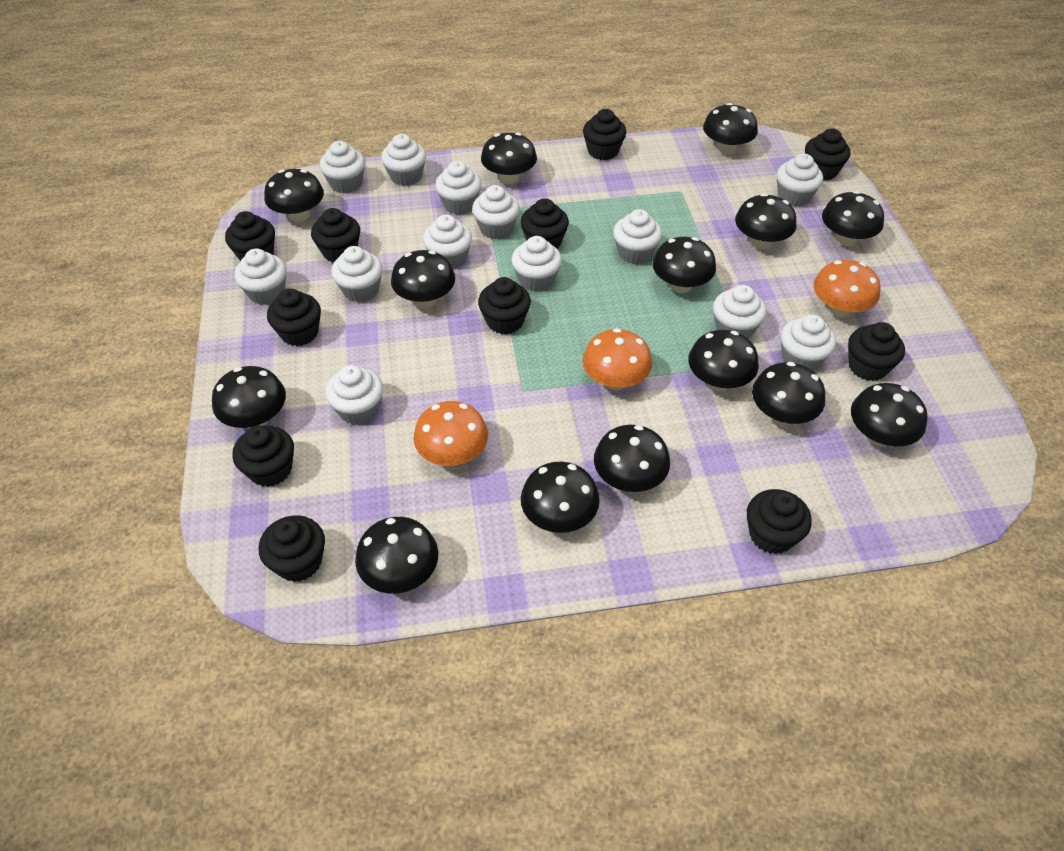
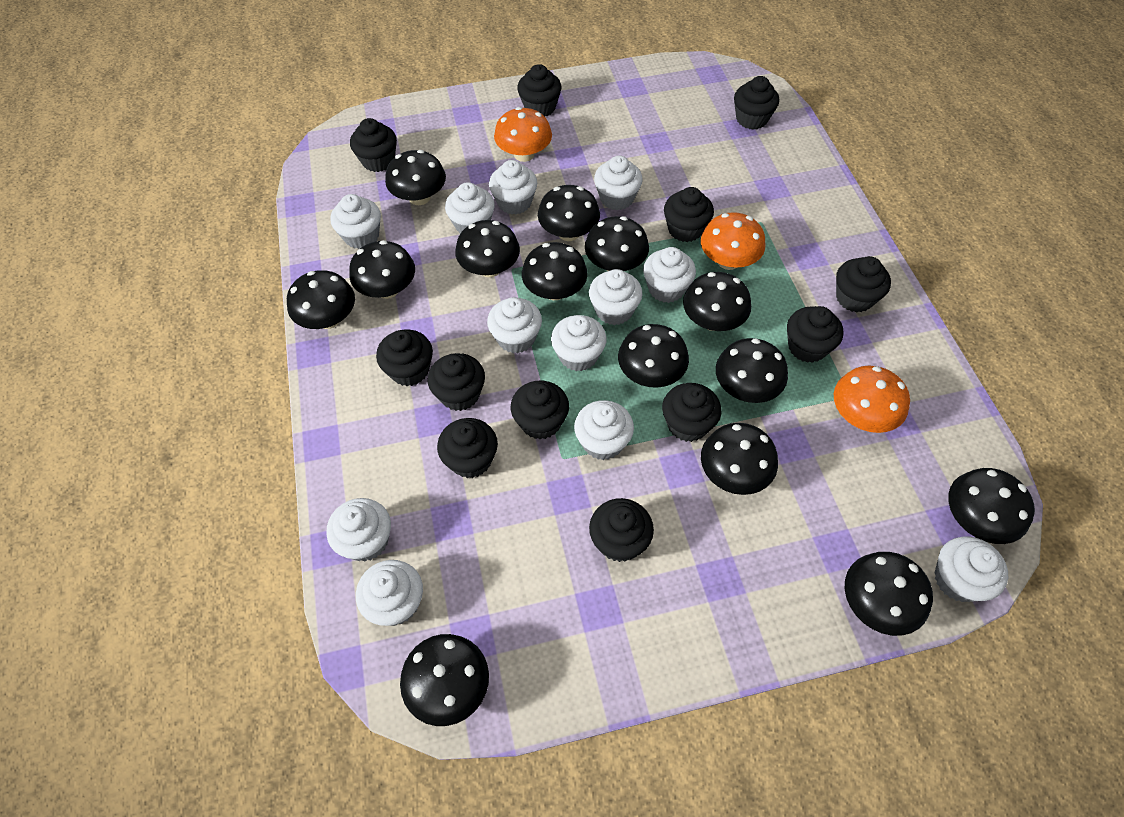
black cupcake: [225,211,275,261] [232,425,294,487] [259,516,325,582] [267,289,321,346] [311,208,360,262] [478,277,531,334] [520,198,569,249] [583,109,626,160] [747,489,812,554] [805,128,850,181] [848,322,905,381] = 11 -> [350,118,397,172] [376,330,433,386] [428,353,485,411] [437,418,498,478] [511,381,569,440] [517,64,562,116] [589,498,654,562] [662,383,721,442] [664,187,714,242] [734,76,779,130] [787,306,844,363] [836,256,891,313] = 12
white cupcake: [234,248,286,305] [320,141,365,193] [325,365,383,425] [331,246,383,302] [381,134,426,186] [423,214,472,269] [435,161,482,215] [472,185,520,239] [512,236,562,292] [613,209,662,264] [713,285,766,339] [777,154,823,207] [780,315,836,371] = 13 -> [326,498,391,561] [330,194,381,249] [356,560,423,626] [445,182,495,234] [487,297,542,353] [489,160,537,215] [551,315,607,371] [574,400,634,460] [589,269,642,325] [594,155,643,210] [643,247,696,303] [935,536,1008,602] = 12

